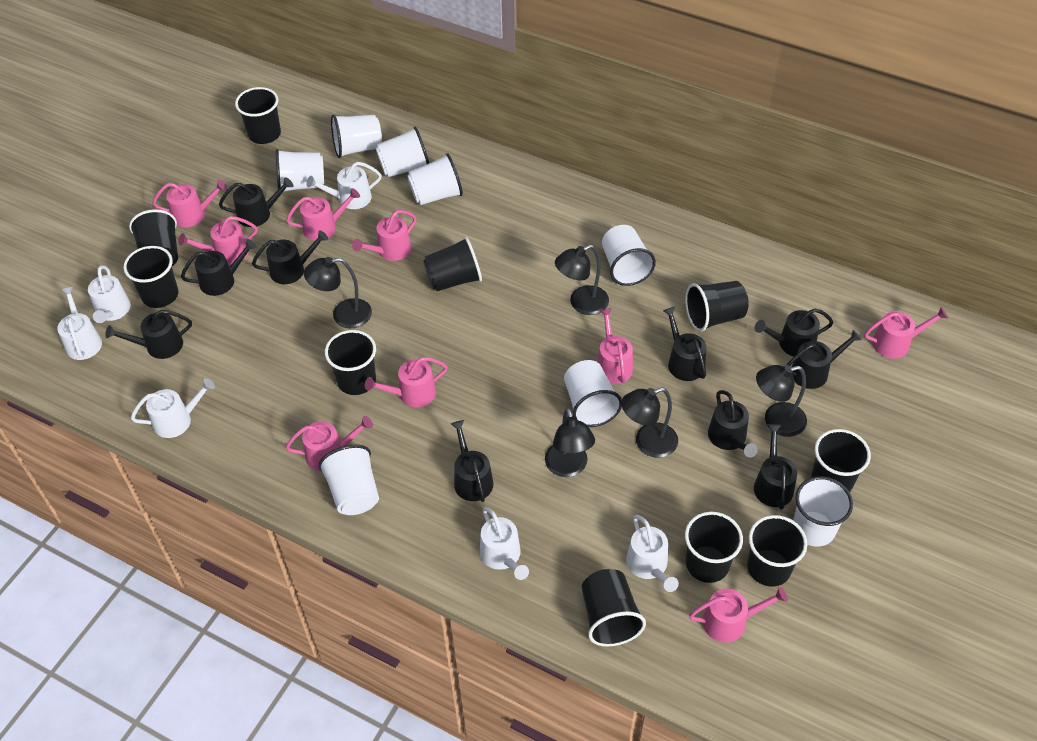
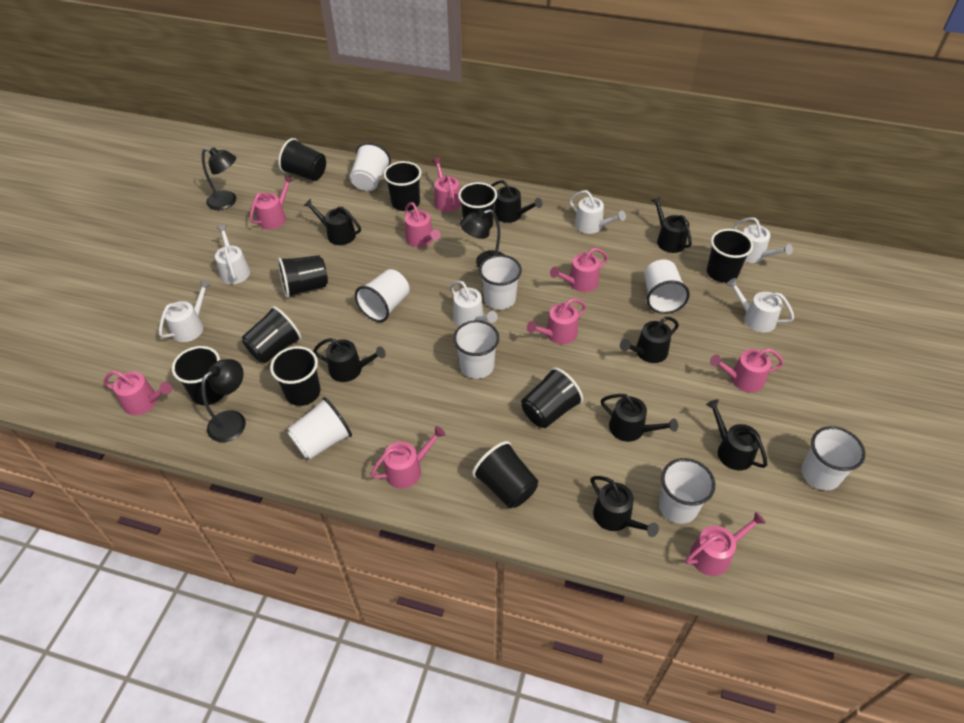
black lamp: [304,257,372,328] [545,408,595,477] [555,245,609,315] [621,388,678,458] [756,365,807,437] = 5 -> [201,359,246,442] [202,147,236,210] [460,209,504,268] = 3
black watering can: [105,310,192,359] [181,239,257,296] [219,177,293,227] [252,230,328,284] [451,420,493,502] [663,307,707,381] [708,390,758,457] [754,424,797,510] [755,308,834,356] [787,330,862,389] = 10 -> [303,199,361,245] [313,338,386,382] [491,180,542,223] [591,476,659,537] [601,394,678,442] [620,317,679,363] [651,196,692,253] [706,399,767,471] = 8

